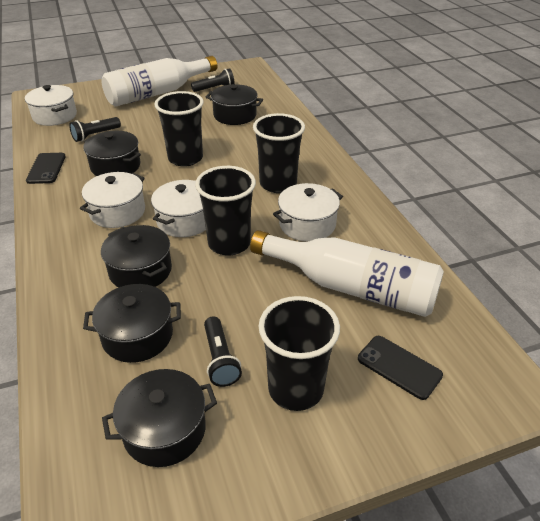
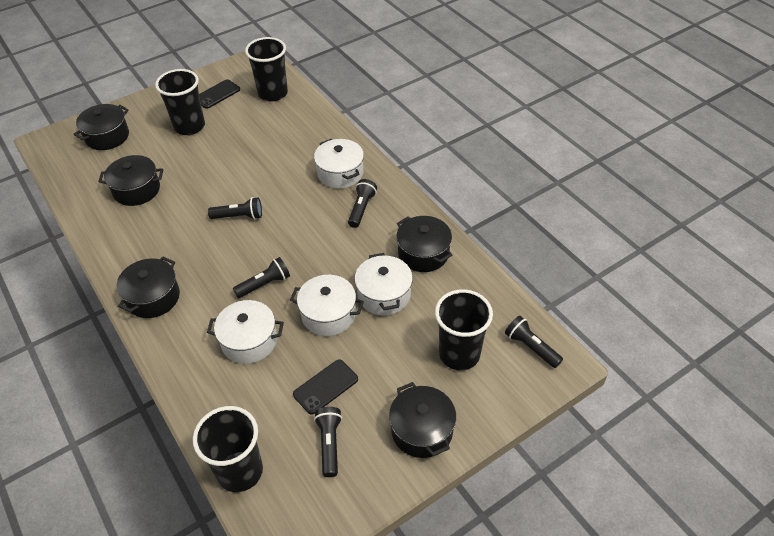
black flashlight: [69,117,121,142] [191,68,235,92] [204,316,242,387] = 3 -> [208,197,262,219] [233,257,290,298] [314,407,342,477] [348,179,377,228] [505,316,563,368] = 5
white bottle: [102,56,218,107] [250,230,444,317] = 2 -> none = 0

